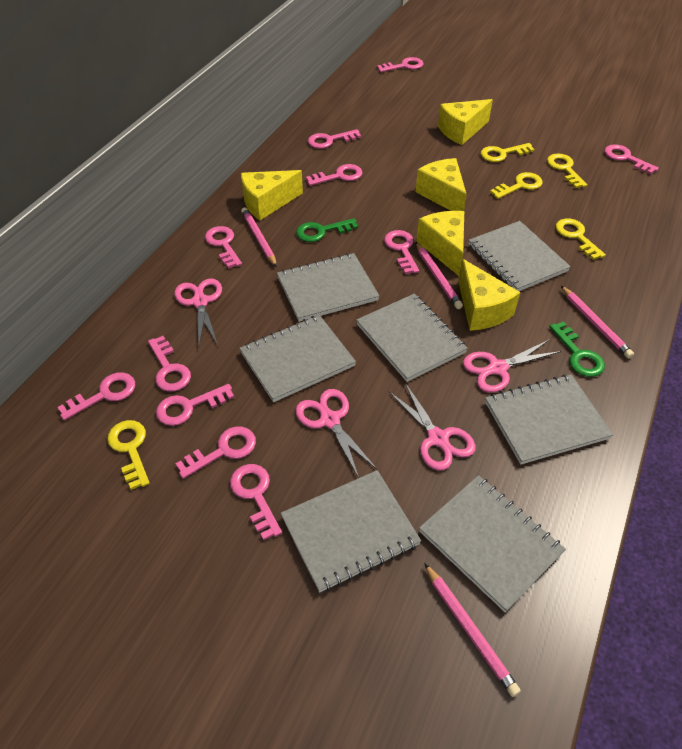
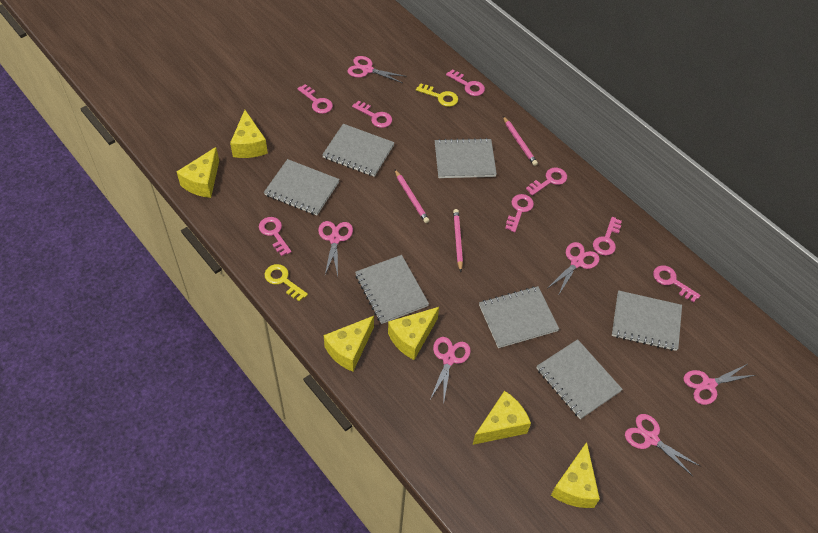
green key: [296,218,358,242] [549,321,605,377] = 2 -> none = 0
pink key: [57,372,135,420] [148,336,191,392] [156,384,234,426] [176,426,256,479] [205,226,242,268] [230,464,282,540] [306,164,362,186] [308,129,361,149] [377,57,423,72] [384,230,419,274] [605,144,659,174] = 11 -> [259,217,292,256] [297,84,333,114] [352,100,392,128] [446,69,485,96] [505,194,534,232] [526,168,567,196] [593,217,622,256] [653,265,701,303] = 8
pink pencil: [241,207,277,267] [416,242,463,309] [424,563,521,697] [561,286,634,359] = 4 -> [395,170,429,223] [453,209,463,272] [503,116,538,166] = 3
pink scissors: [174,278,222,345] [295,389,378,478] [388,383,476,470] [463,339,561,393] = 4 -> [318,221,353,276] [347,56,407,83] [430,337,471,400] [548,242,600,296] [625,414,700,477] [684,364,755,405] = 6
yellow cheese: [241,170,303,220] [415,158,467,211] [416,211,464,276] [438,99,493,145] [458,259,520,331] = 5 -> [177,147,219,198] [230,110,268,158] [324,316,374,372] [388,307,439,360] [473,391,531,445] [551,442,600,508] = 6
yellow key: [107,420,150,490] [481,143,535,162] [490,172,543,199] [547,153,587,188] [556,218,606,260] = 5 -> [264,264,308,301] [416,83,458,107] = 2

